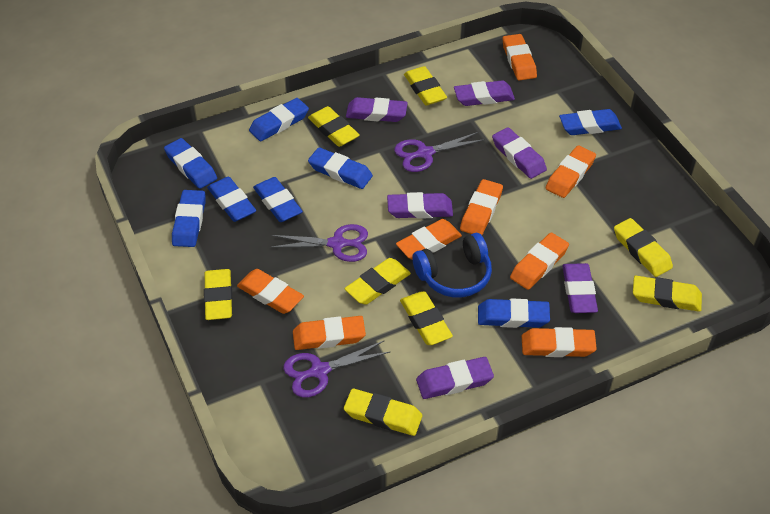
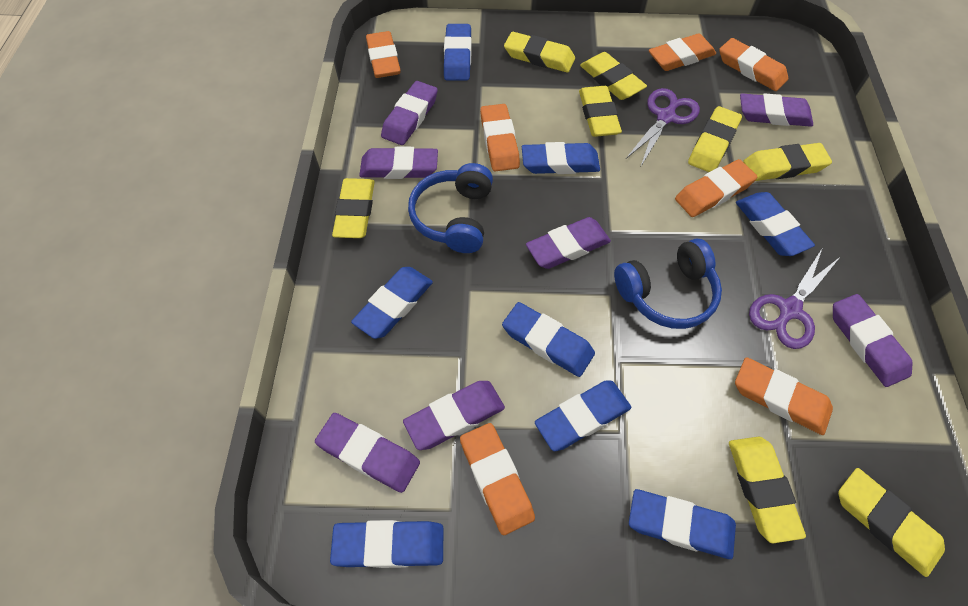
blue headphones: [413,233,492,298] = 1 -> [408,163,493,253] [614,239,722,329] = 2
orange eraser: [237,269,304,314] [293,316,366,350] [396,219,462,260] [460,179,503,235] [503,34,537,80] [510,233,569,290] [522,327,597,357] [546,145,596,198] = 8 -> [366,31,401,78] [460,423,535,536] [480,104,520,171] [649,33,716,71] [675,159,757,217] [719,38,788,91] [735,357,833,435] = 7
purple eraser: [346,97,408,122] [387,192,453,219] [416,357,494,399] [454,80,515,106] [492,127,547,179] [562,263,598,313] = 6 -> [315,413,420,493] [359,147,438,179] [381,81,438,145] [403,381,505,450] [526,217,611,269] [740,93,813,127] [833,294,912,387] = 7
purple scissors: [270,224,368,262] [283,341,391,397] [394,132,485,172] = 3 -> [626,88,700,166] [749,247,840,349] = 2

